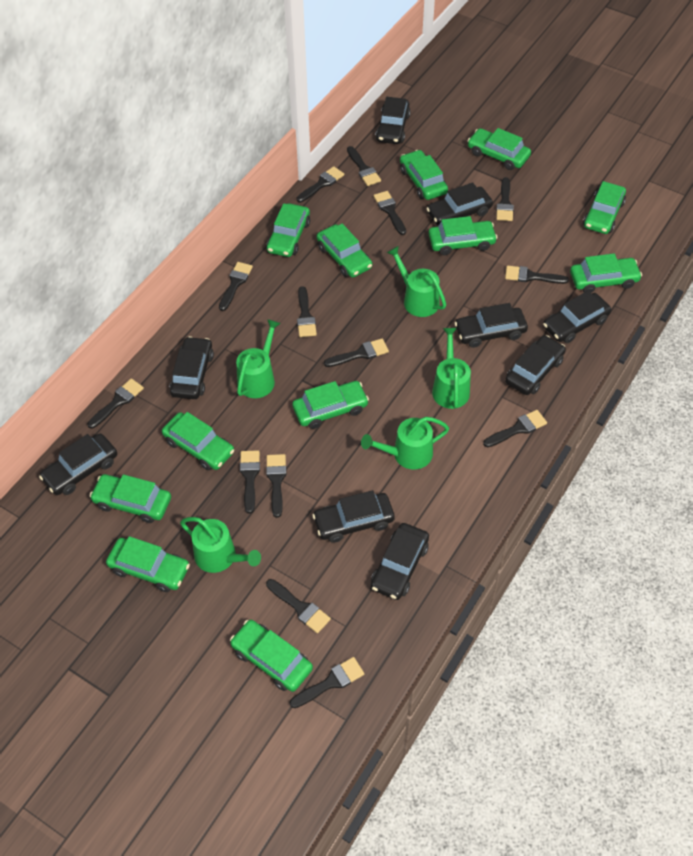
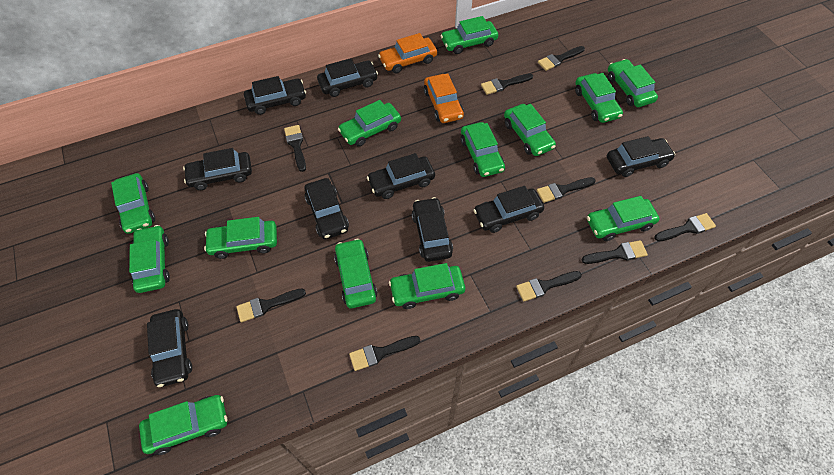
black brush: [87,378,144,428] [219,262,253,311] [240,450,260,514] [266,454,287,518] [266,579,331,633] [289,657,364,708] [296,166,344,203] [297,286,317,337] [324,338,389,367] [347,146,381,186] [373,191,406,235] [483,410,547,447] [496,177,514,221] [505,266,569,284] = 14 -> [236,288,306,322] [284,125,306,172] [349,336,420,371] [481,73,533,95] [516,271,582,301] [537,177,596,203] [538,46,585,71] [582,240,648,264] [654,213,716,242] = 9
green car: [90,474,171,523] [106,536,190,592] [162,412,234,470] [230,620,313,692] [267,203,310,257] [292,381,369,429] [317,224,372,278] [400,150,448,200] [428,216,497,255] [467,128,531,170] [570,254,642,293] [583,181,626,234] = 12 -> [111,173,155,234] [129,225,170,293] [139,395,227,455] [204,217,277,259] [334,239,377,308] [338,100,401,147] [389,263,465,309] [440,16,498,54] [461,122,505,177] [504,104,556,156] [575,73,623,123] [587,196,659,241] [608,59,658,107] = 13
green watering can: [180,517,261,573] [236,319,281,398] [361,417,449,470] [387,246,446,317] [432,328,471,409] = 5 -> none = 0
orange car: none = 0 -> [378,33,437,73] [424,73,464,123] = 2

